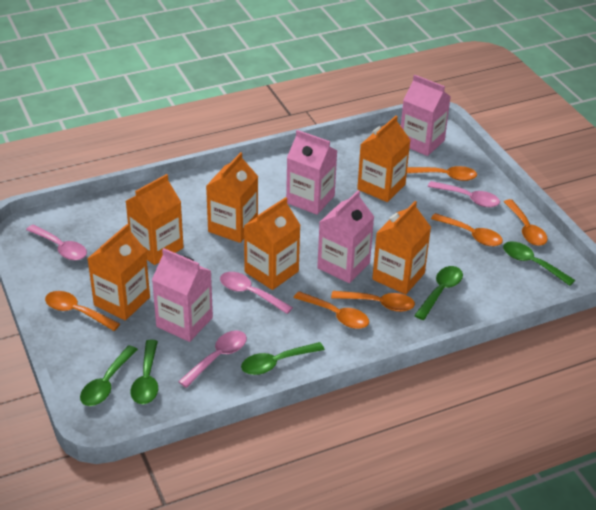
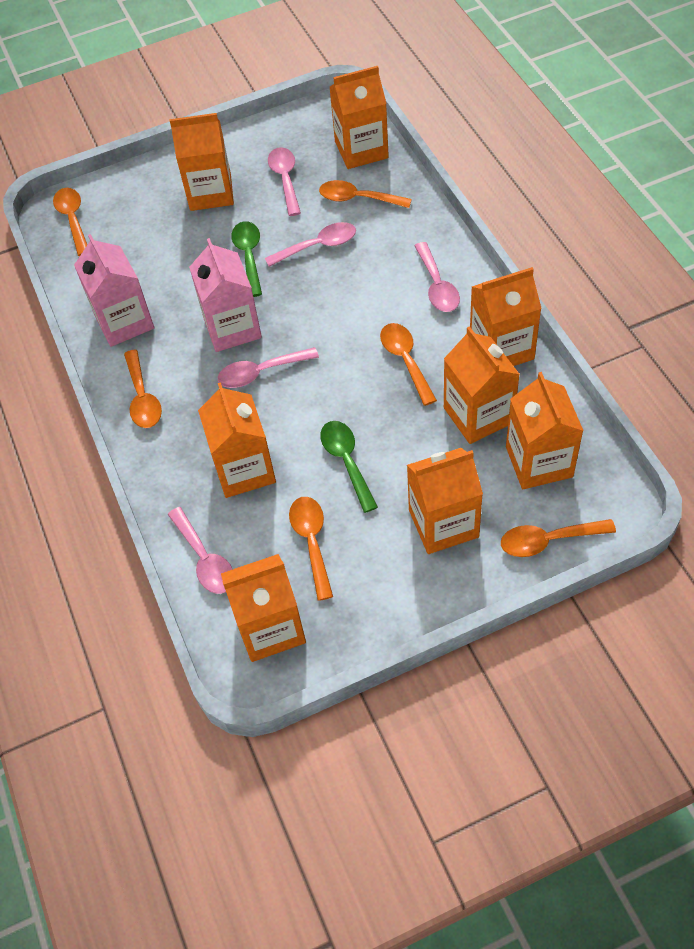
green spoon: [80,345,138,406] [131,340,158,404] [241,342,325,375] [414,266,463,320] [503,241,575,286] = 5 -> [231,221,262,297] [320,421,378,513] = 2
orange carton: [87,224,150,320] [126,174,184,265] [206,152,258,243] [244,197,300,290] [357,116,410,202] [372,201,431,295] = 6 -> [170,113,234,211] [198,382,276,498] [221,554,306,662] [330,66,389,169] [407,448,483,554] [444,326,520,444] [470,267,542,366] [506,372,584,489] = 8
pink carton: [152,248,213,342] [286,130,337,215] [317,190,374,283] [401,75,451,156] = 4 -> [74,234,154,347] [189,238,262,352] = 2
pink spoon: [26,225,87,260] [178,331,247,388] [220,272,293,314] [428,181,500,207] = 4 -> [167,507,233,594] [218,347,319,388] [265,222,356,267] [268,147,301,216] [414,242,460,312] = 5

